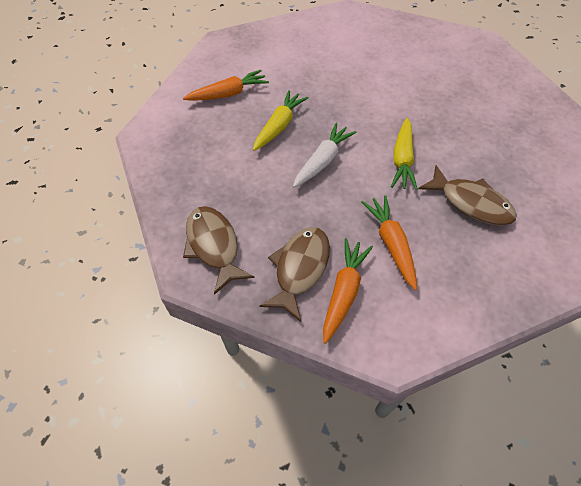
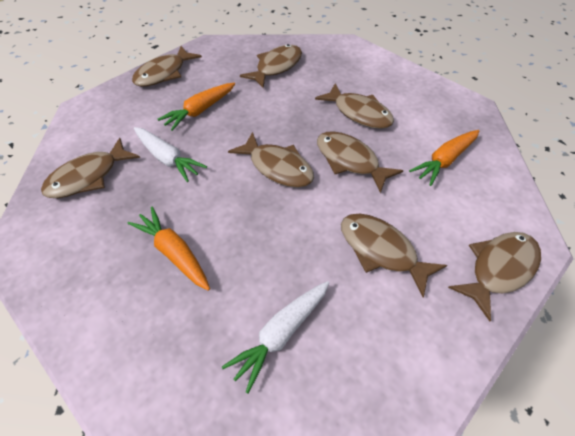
brown fish: [183,206,255,295] [259,227,330,322] [418,165,517,226] = 3 -> [41,138,140,198] [132,46,202,87] [228,132,314,188] [240,44,302,88] [315,83,394,129] [317,131,404,193] [341,214,447,297] [448,232,541,321] = 8
white carrot: [293,123,357,188] = 1 -> [134,127,207,182] [222,281,329,394] = 2
yellow carrot: [253,90,309,151] [391,118,418,190] = 2 -> none = 0

